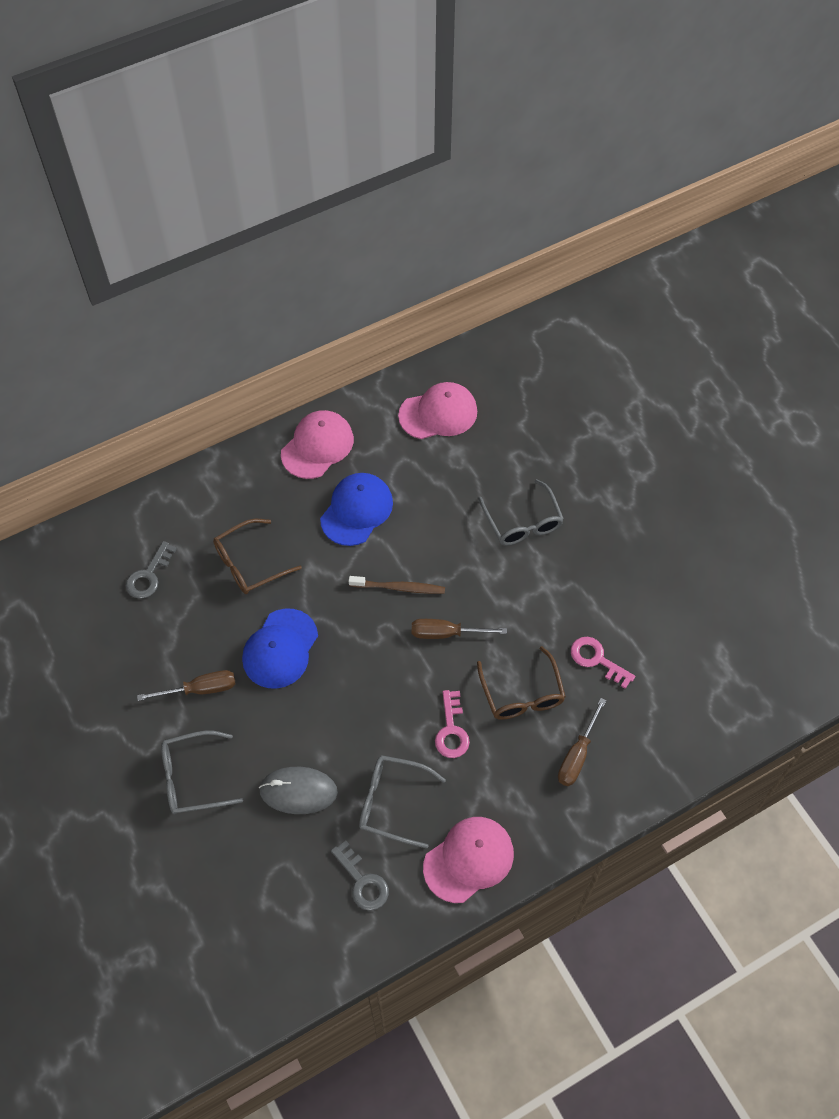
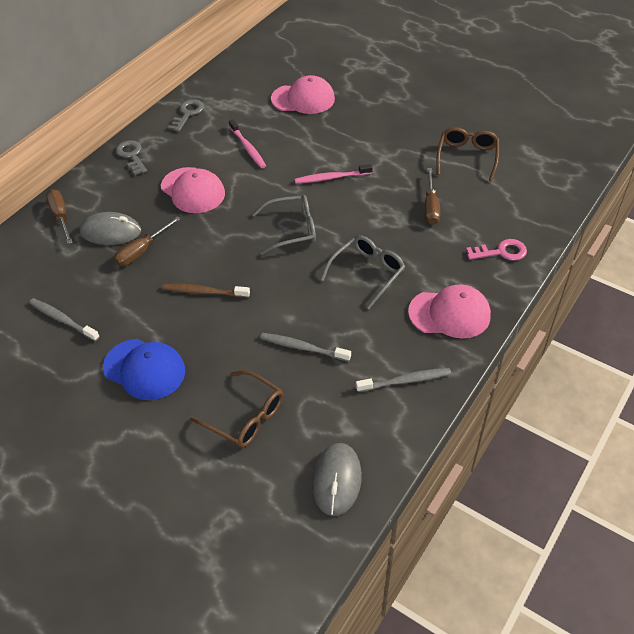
blue cap: [242,609,318,689] [320,473,393,546] = 2 -> [103,339,185,400] = 1
grey glasses: [161,730,243,814] [359,755,446,849] [478,479,564,546] = 3 -> [252,195,316,255] [320,235,405,309] = 2
grey mouse: [259,767,338,814] = 1 -> [80,212,141,245] [312,443,362,516] = 2
grey toothbrush: none = 0 -> [29,298,100,341] [260,333,351,362] [356,368,451,392] = 3
pink key: [435,690,470,758] [571,637,635,689] = 2 -> [466,239,527,261] = 1
pink toothbrush: none = 0 -> [229,119,266,168] [295,164,373,184] = 2

